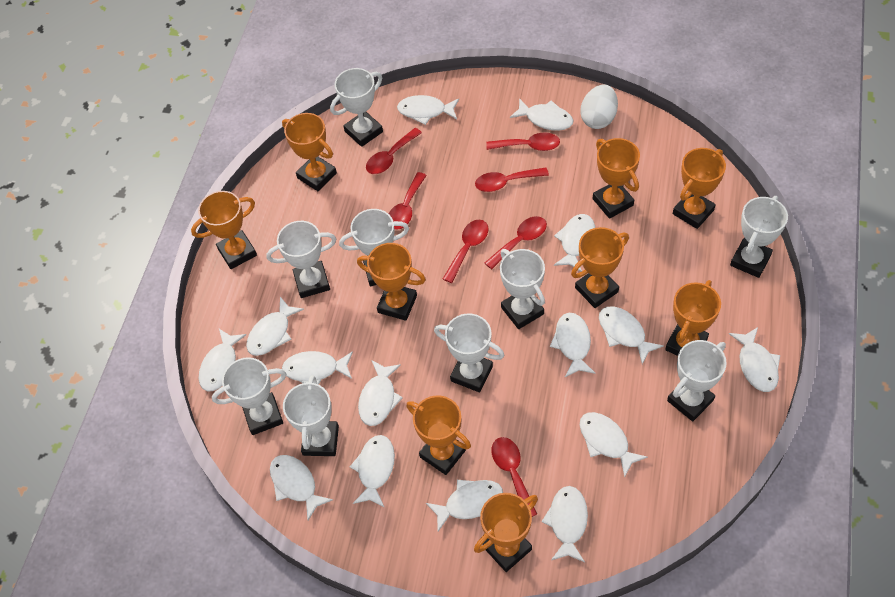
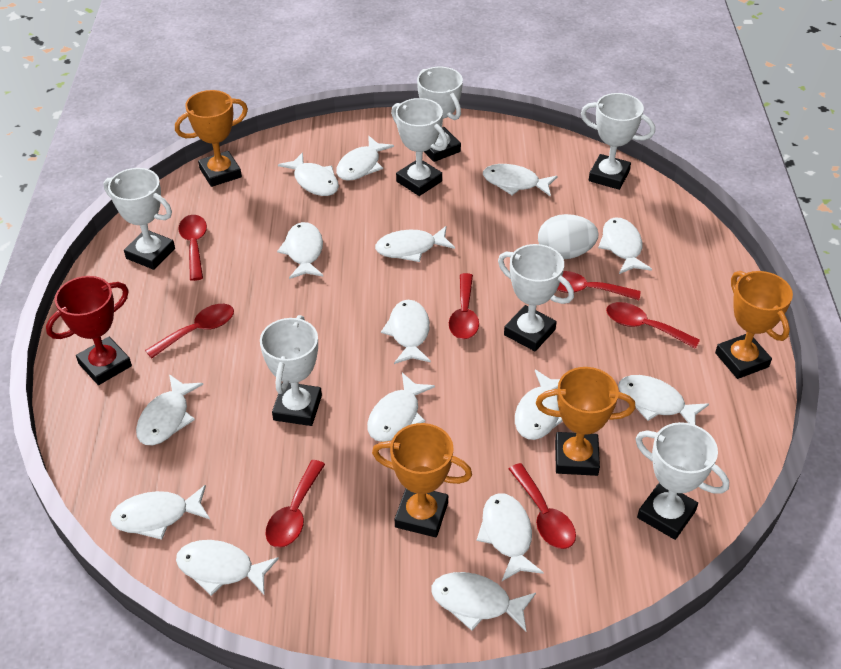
orange trophy: [191,191,257,269] [282,113,337,191] [357,243,426,321] [407,395,471,475] [474,493,538,572] [571,227,629,308] [593,138,640,219] [665,280,721,356] [673,148,726,229] = 9 -> [175,90,248,187] [372,423,472,537] [536,367,636,476] [715,271,793,379] = 4
red trophy: none = 0 -> [46,276,132,385] = 1
white trophy: [212,357,286,435] [266,221,336,298] [283,375,339,456] [330,68,383,147] [339,209,409,286] [434,313,505,392] [500,249,545,329] [667,340,727,421] [730,196,788,278] = 9 -> [103,168,175,270] [260,315,322,426] [391,98,448,196] [417,67,463,162] [498,244,574,351] [581,93,655,190] [635,422,729,540] = 7

